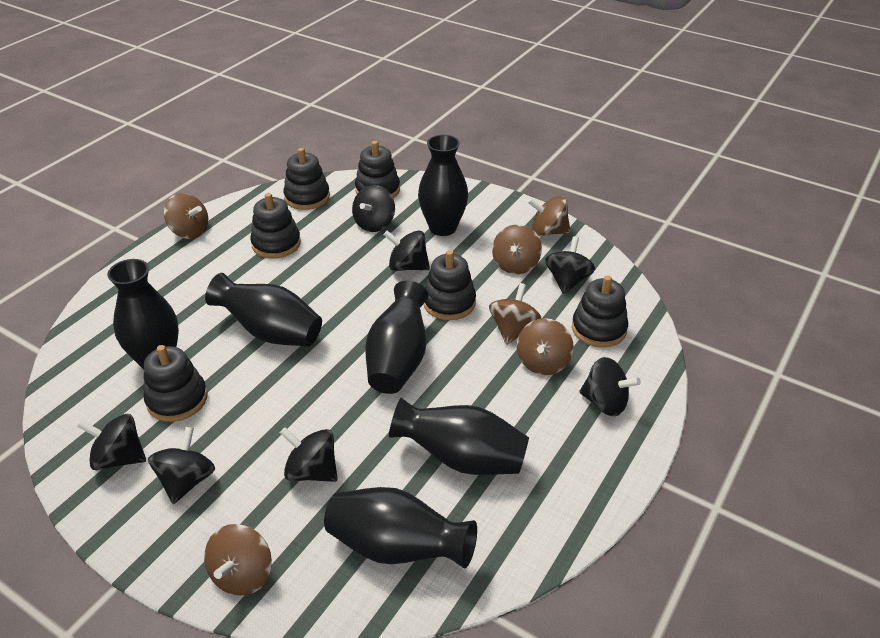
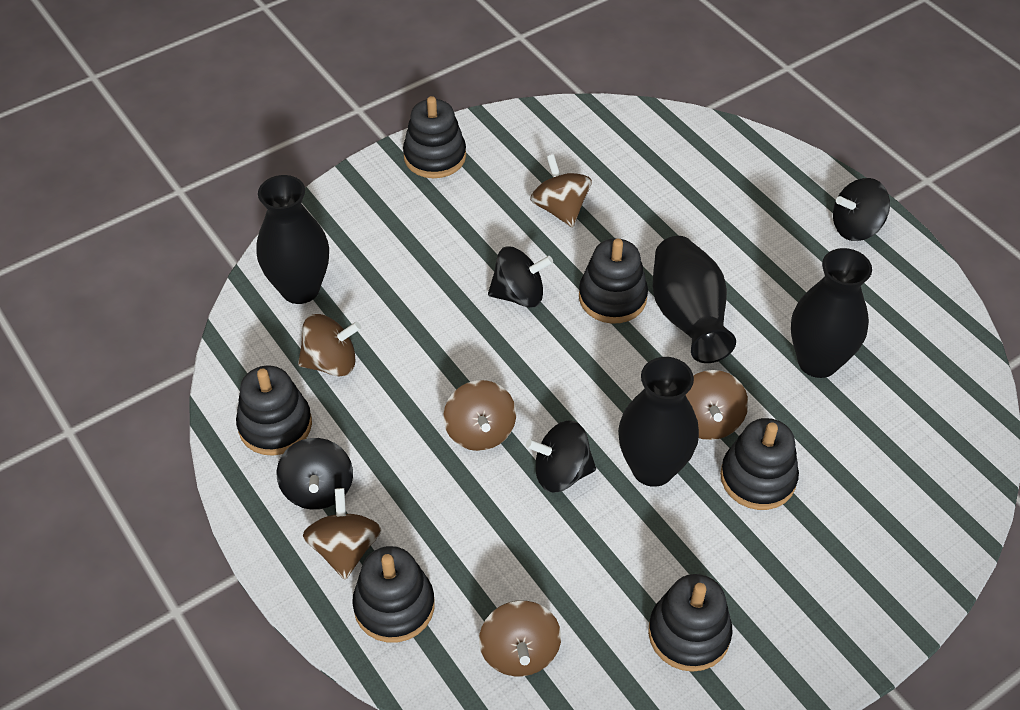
black spinning top: [77,414,146,470] [148,427,215,504] [280,427,338,482] [352,185,395,232] [384,230,430,271] [545,236,595,294] [579,357,641,416] = 7 -> [277,438,353,510] [488,247,553,308] [526,420,596,493] [833,178,890,241] = 4
black vase: [107,259,179,370] [205,273,322,347] [324,487,477,569] [365,281,428,394] [389,398,529,475] [418,135,468,236] = 6 -> [256,175,329,304] [618,357,699,487] [653,236,736,363] [791,248,872,378] = 4

